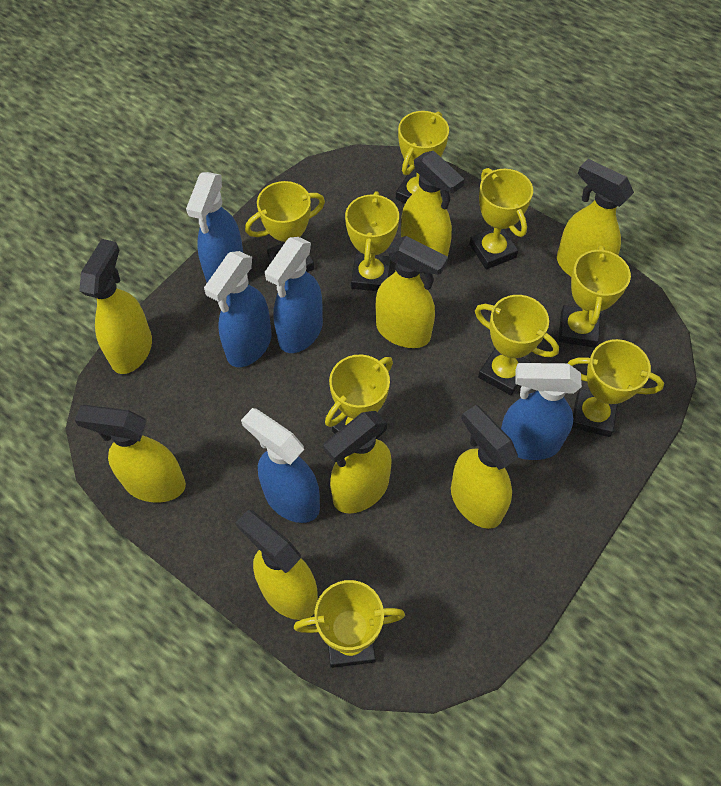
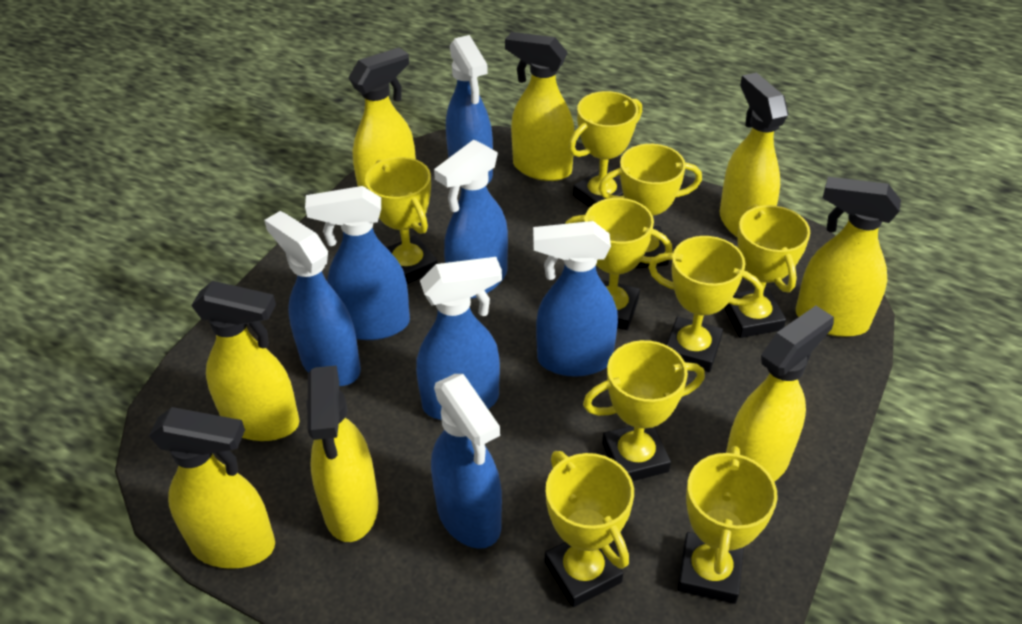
blue spray bottle: [186,172,243,282] [204,251,271,367] [241,408,320,523] [265,237,323,353] [501,363,582,460] = 5 -> [264,211,361,386] [305,186,410,340] [416,257,502,420] [431,374,502,549] [434,140,508,299] [446,35,493,184] [533,221,618,377] = 7

